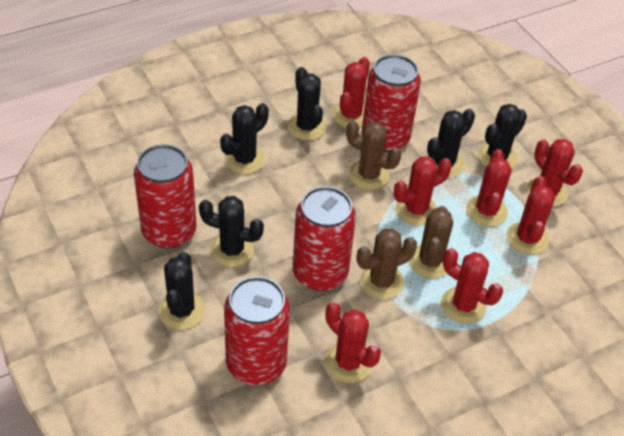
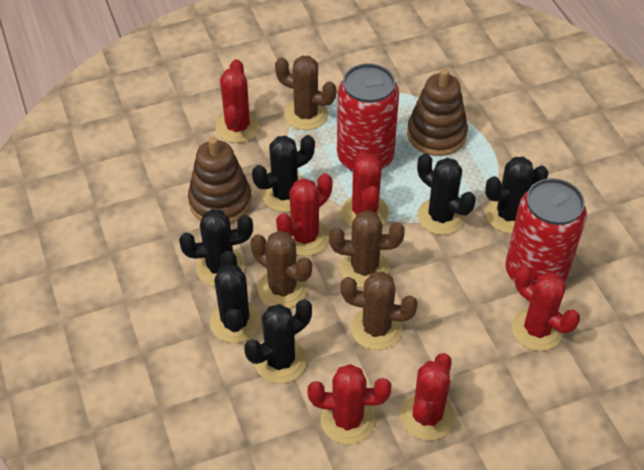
brown cactus: [346,121,401,190] [357,228,417,299] [409,206,453,279] = 3 -> [250,231,312,308] [275,56,336,130] [329,210,405,288] [340,271,418,350] = 4
brown stacking toy: none = 0 -> [188,137,252,224] [407,69,468,156] = 2
red cactus: [325,302,381,383] [332,57,370,128] [394,157,452,226] [441,248,503,324] [466,149,512,226] [506,176,555,255] [527,139,583,207] = 7 -> [216,59,260,143] [276,173,333,256] [307,364,391,444] [342,151,389,227] [400,353,455,440] [512,265,580,351] = 6
red can: [134,144,196,248] [224,276,290,385] [293,186,356,291] [362,54,421,152] = 4 -> [337,63,399,171] [506,178,587,285] = 2

